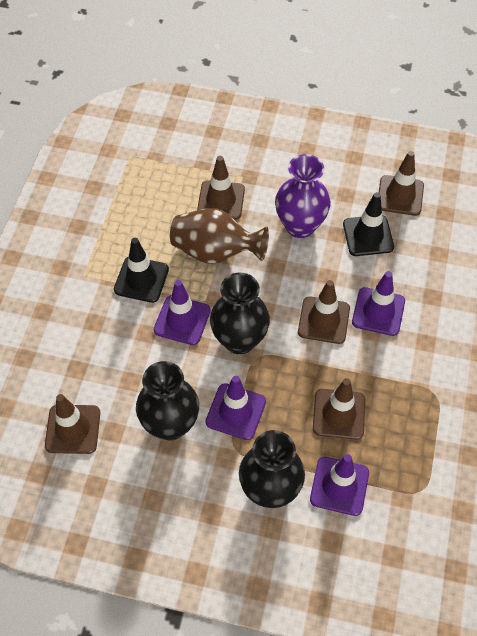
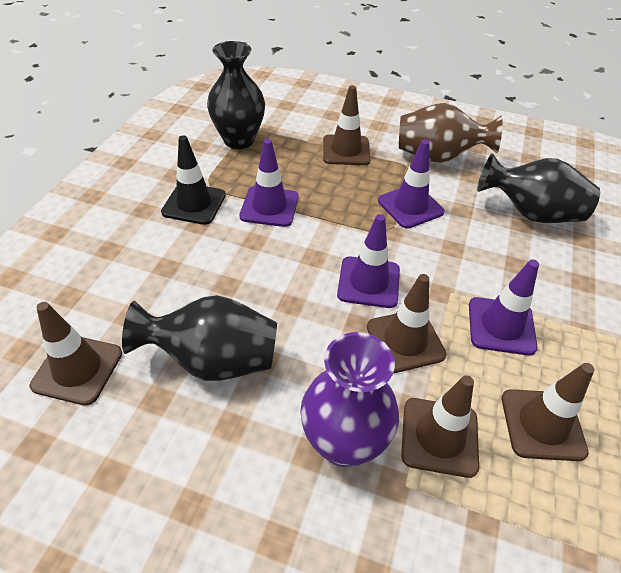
black traffic cone: [114,238,169,303] [343,192,394,256] = 2 -> [161,135,226,225] = 1

